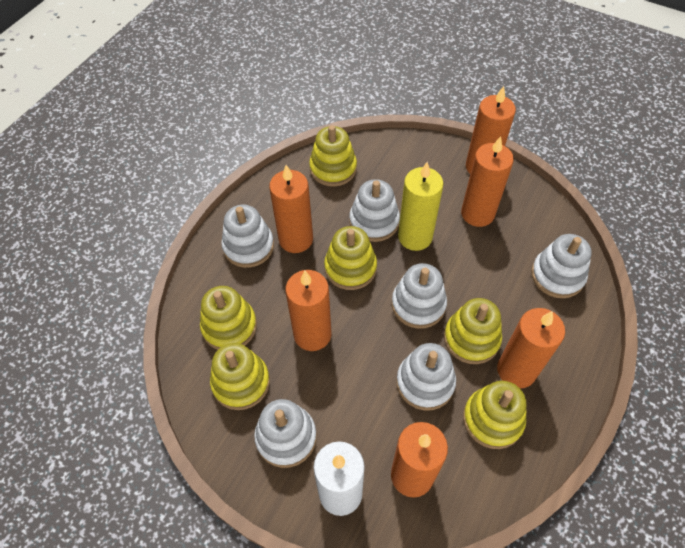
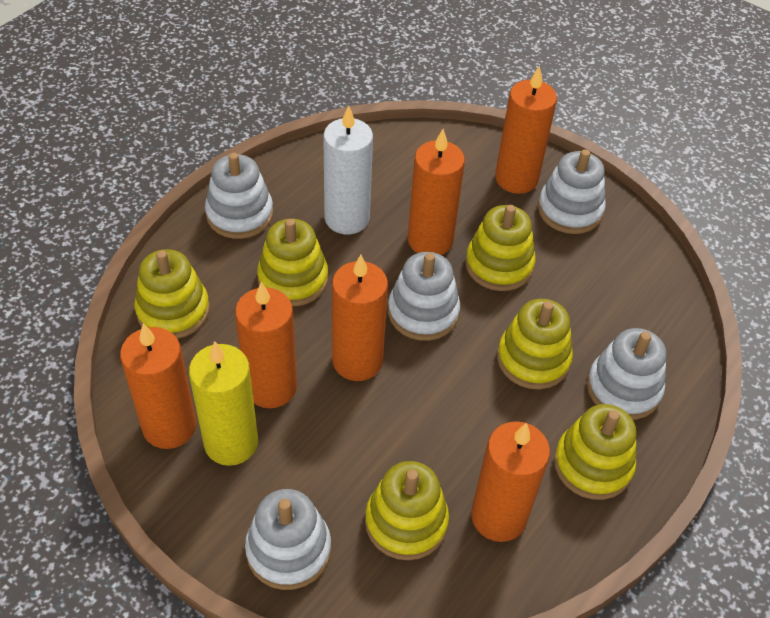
white stacking toy: [221,205,274,268] [254,399,317,468] [349,179,400,242] [392,263,447,329] [396,343,456,411] [531,234,592,298] = 6 -> [205,153,273,239] [245,489,331,590] [388,252,460,341] [538,149,606,234] [587,328,666,420] = 5

